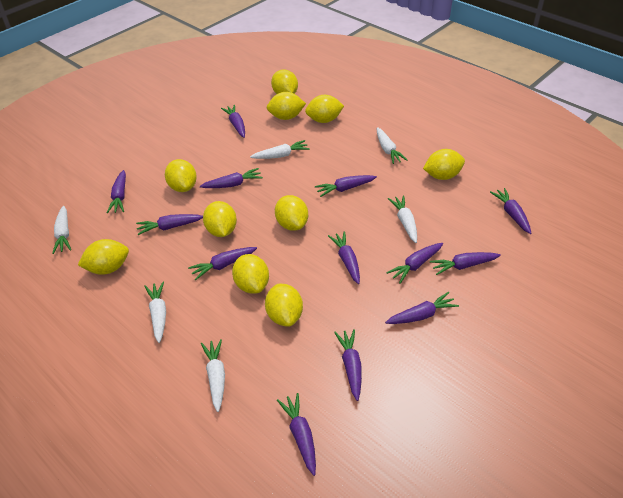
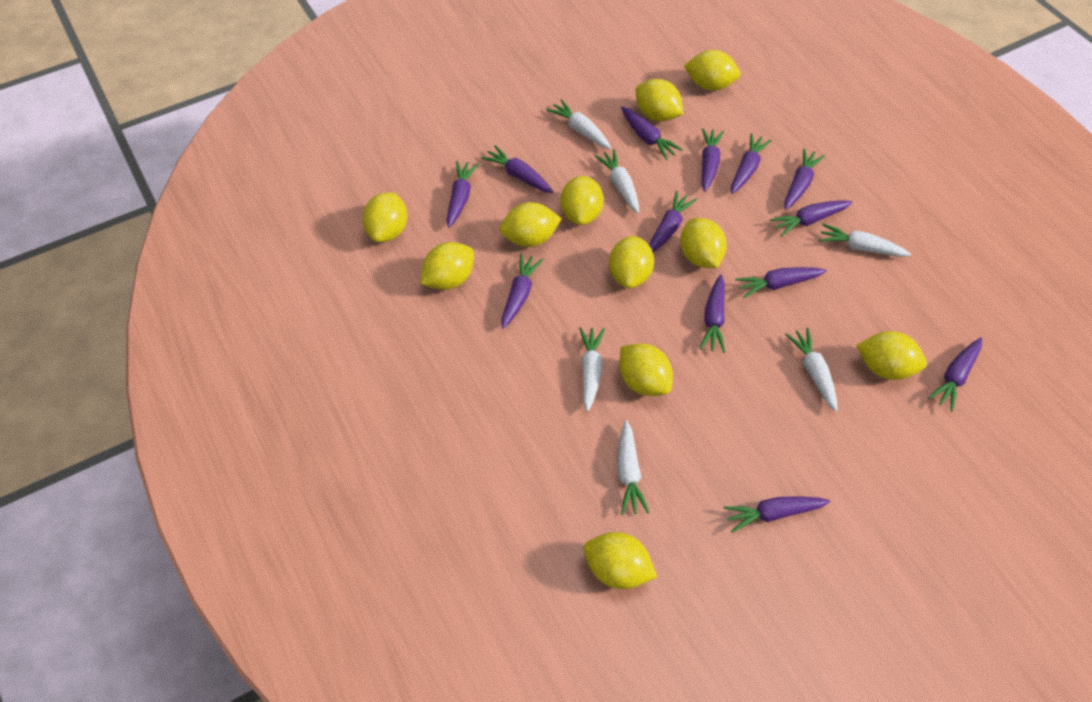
yellow lemon: [78,239,129,275] [165,159,197,192] [203,201,237,237] [232,254,269,294] [265,284,303,327] [267,92,306,120] [271,69,298,94] [275,195,308,231] [305,95,344,123] [423,149,465,180] = 10 -> [362,193,407,242] [421,242,474,290] [499,202,562,247] [561,176,604,225] [584,532,657,589] [609,236,654,289] [619,343,673,396] [636,79,683,122] [680,218,727,268] [684,50,741,91] [856,331,927,380] = 11

